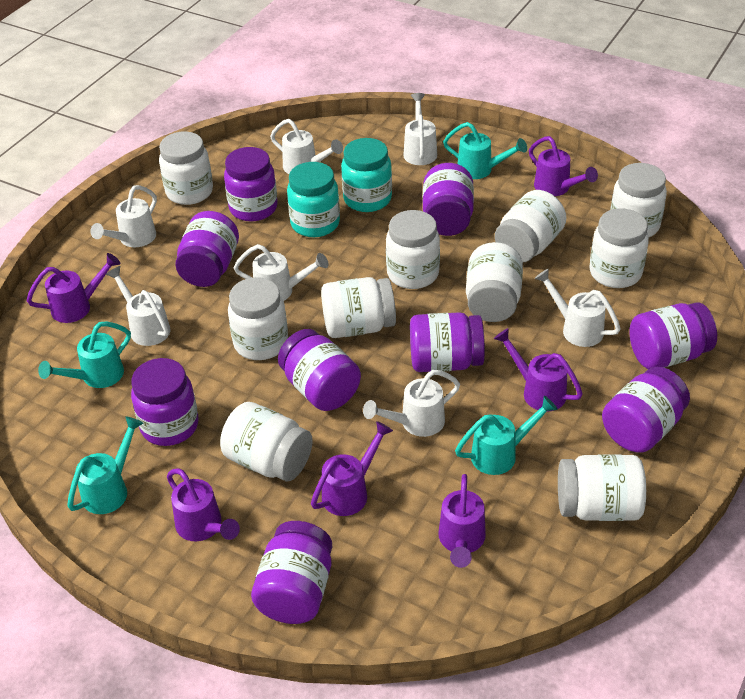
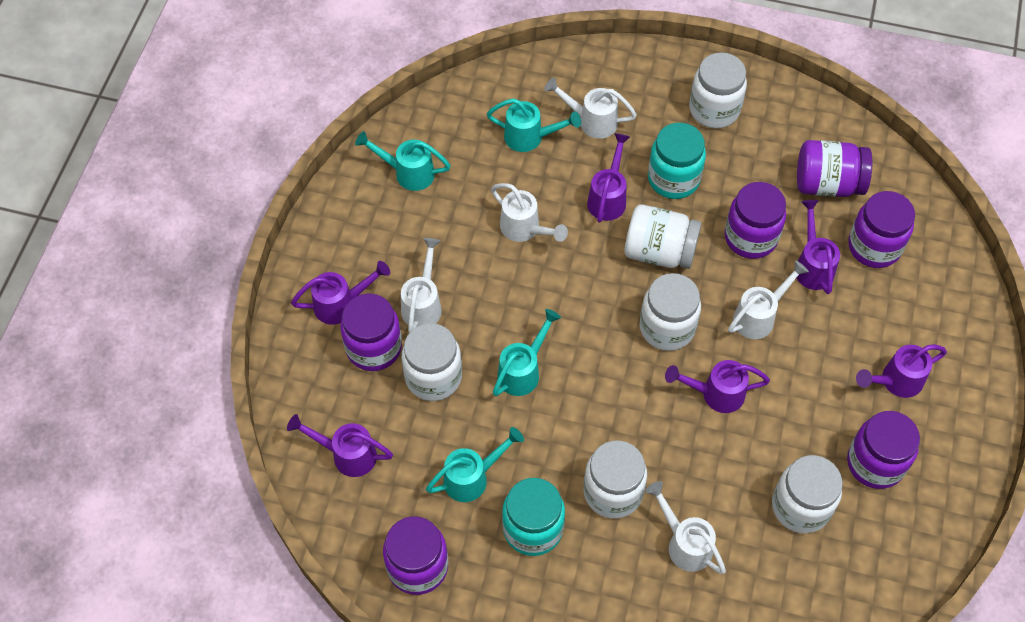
purple jar: [131,358,198,446] [175,211,239,287] [224,147,277,221] [251,521,332,624] [278,329,361,411] [410,312,485,372] [423,163,474,236] [602,367,690,453] [629,302,717,369] = 9 -> [340,293,402,371] [383,516,448,595] [725,182,786,259] [797,140,872,197] [847,411,920,489] [848,191,915,268] = 6
white jar: [159,132,213,205] [220,402,313,481] [228,277,288,360] [321,277,396,338] [386,210,440,289] [466,242,523,322] [495,190,567,262] [558,455,646,521] [589,209,649,288] [610,163,667,238] = 10 -> [402,323,462,401] [583,440,647,519] [624,204,701,269] [640,273,701,351] [689,52,747,128] [772,455,843,533] = 6
white watering can: [90,185,157,247] [106,266,170,346] [233,244,329,301] [270,119,343,174] [363,370,460,437] [403,93,437,165] [534,269,621,347] = 7 -> [401,238,442,333] [491,183,568,242] [544,77,637,139] [646,481,726,574] [728,261,809,339] = 5

